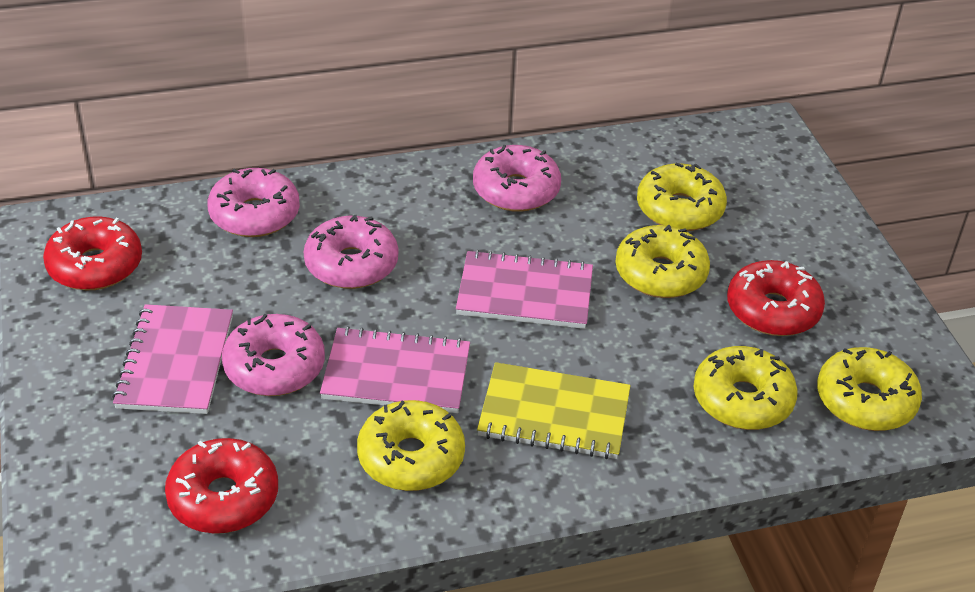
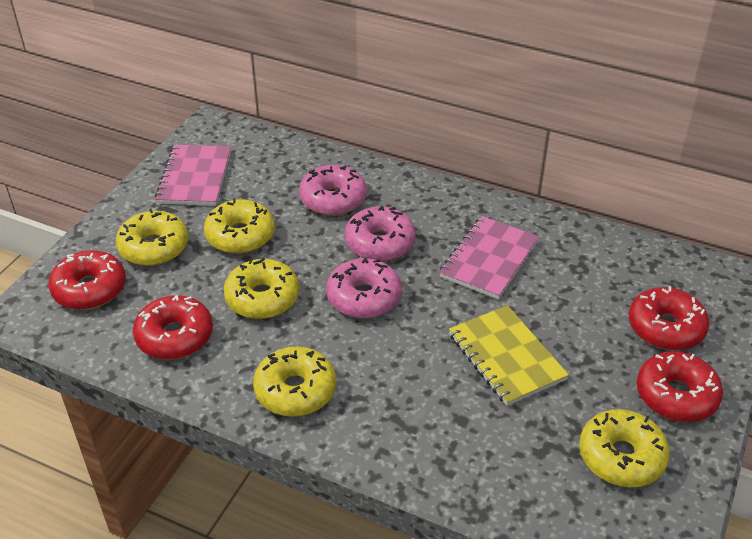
pink donut: [207,168,300,237] [222,314,325,396] [304,215,398,289] [473,145,561,212] = 4 -> [299,165,367,216] [326,258,402,318] [345,206,416,261] = 3
pink notebook: [112,304,233,414] [320,326,470,413] [456,250,593,329] = 3 -> [155,145,231,206] [439,216,539,299] = 2
red donut: [43,216,142,290] [165,438,278,534] [727,260,825,336] = 3 -> [49,250,126,310] [133,295,213,359] [629,286,709,350] [637,351,723,422] = 4

